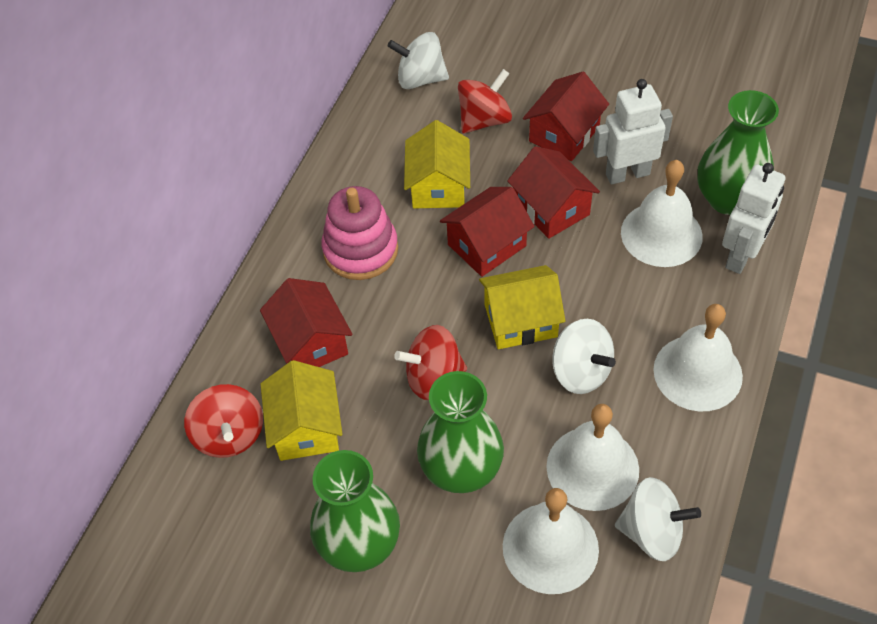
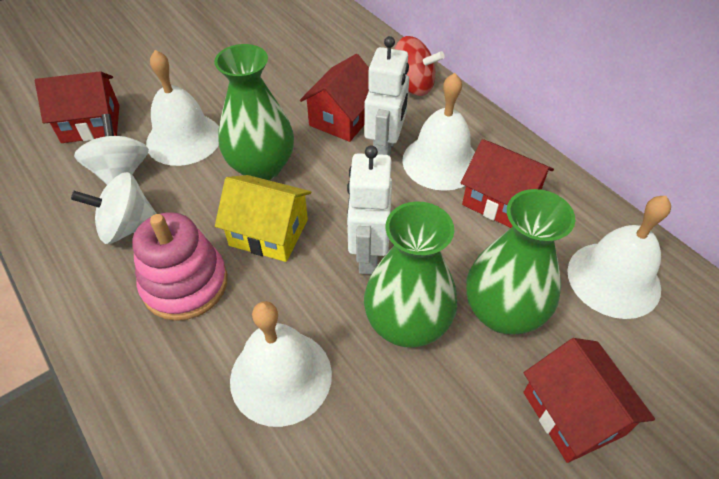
red spinning top: [184,384,263,458] [394,325,467,400] [458,69,512,133] = 3 -> [395,36,445,96] = 1
white spinning top: [387,32,449,89] [552,319,616,394] [615,477,701,561] = 3 -> [71,172,157,244] [74,114,149,185] = 2
yellow house: [261,360,343,461] [404,120,470,208] [479,265,565,349] = 3 -> [215,175,311,262] = 1

